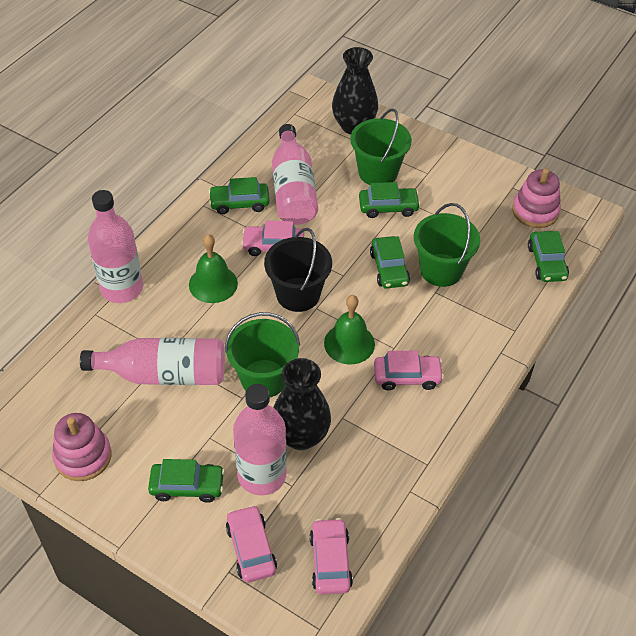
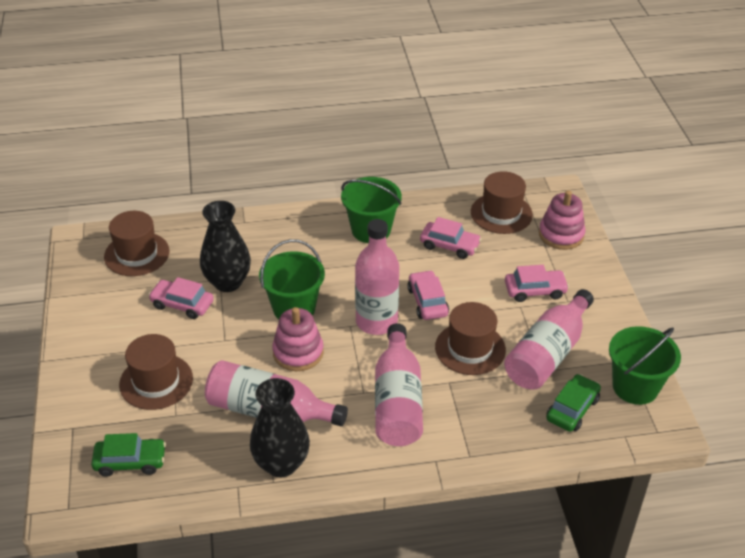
black bucket: [264,228,332,312] = 1 -> none = 0
brown hat: none = 0 -> [104,211,169,276] [119,334,193,410] [435,302,506,375] [471,171,533,234] = 4
green bell: [189,234,238,303] [324,295,375,365] = 2 -> none = 0
green car: [148,459,225,503] [208,177,269,214] [359,182,420,218] [370,236,410,289] [528,231,569,282] = 5 -> [91,433,166,477] [546,374,601,432] = 2

